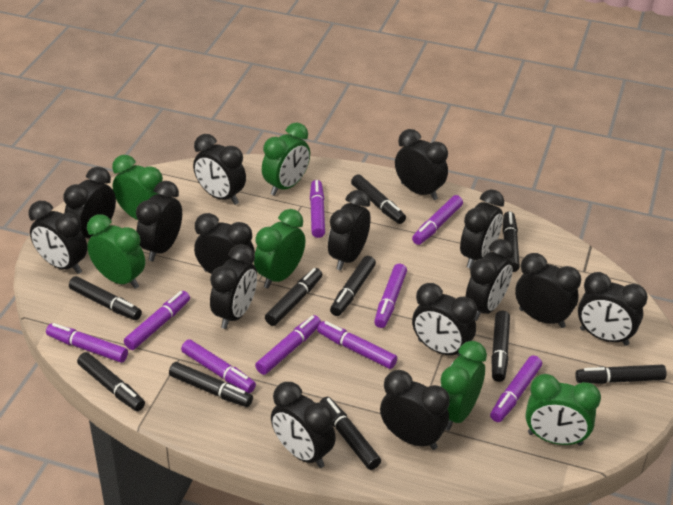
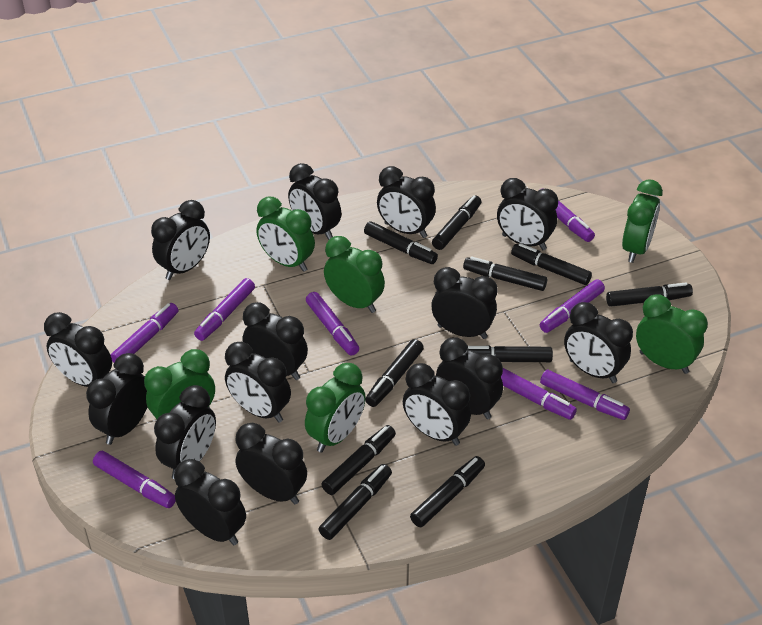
purple marker: [46,323,128,363] [124,291,190,350] [181,339,256,393] [255,315,321,375] [310,180,325,238] [317,321,397,369] [374,264,407,328] [412,195,463,245] [490,355,542,422] = 9 -> [93,451,176,508] [111,303,178,363] [194,278,255,341] [306,292,359,355] [501,368,577,420] [540,189,595,242] [540,280,605,333] [540,370,630,420] = 8

